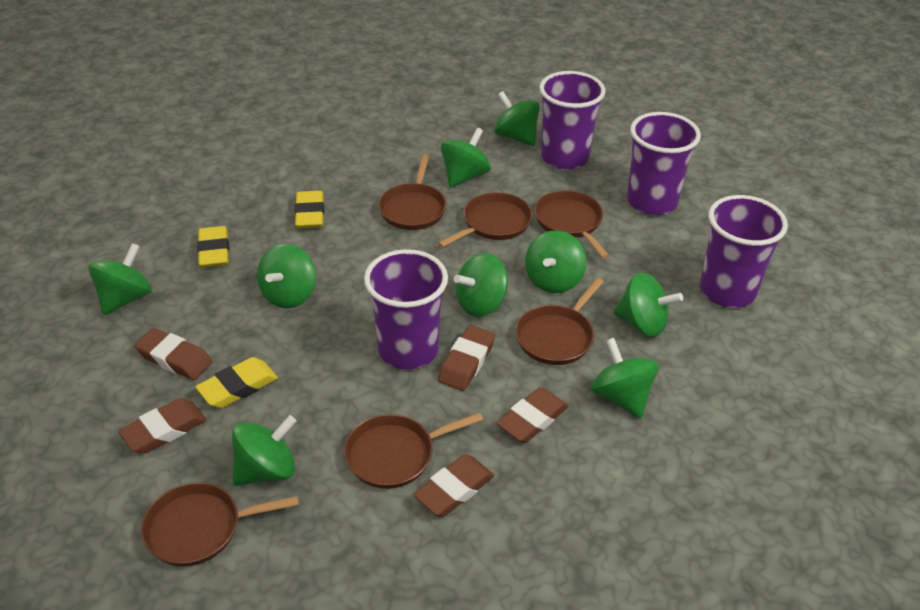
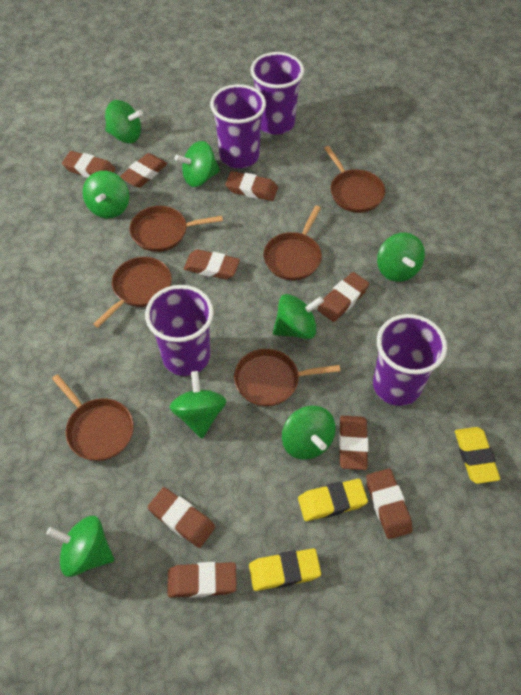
brown eraser: [118,398,207,453] [134,328,213,380] [413,454,494,516] [438,325,495,391] [496,387,568,443] = 5 -> [62,151,115,178] [120,153,167,188] [148,487,215,548] [167,562,237,598] [184,249,240,279] [225,171,278,201] [318,272,369,322] [339,416,368,470] [366,469,413,539] = 9
green spinning top: [89,243,152,315] [232,415,296,486] [257,244,316,308] [441,128,491,188] [454,253,508,317] [494,91,540,146] [525,230,586,293] [591,338,658,419] [614,273,683,337] = 9 -> [46,516,114,577] [83,171,129,218] [105,100,143,143] [170,371,226,438] [174,141,220,187] [273,294,324,339] [282,405,336,460] [377,233,425,282] = 8

